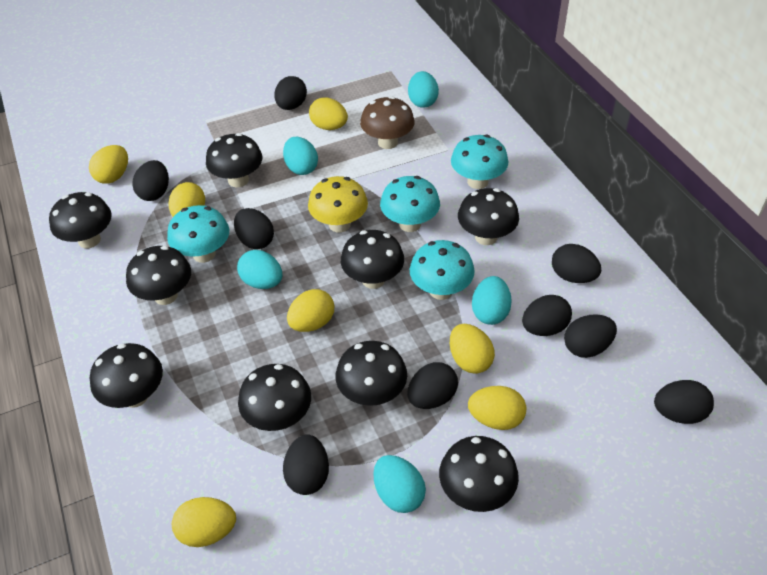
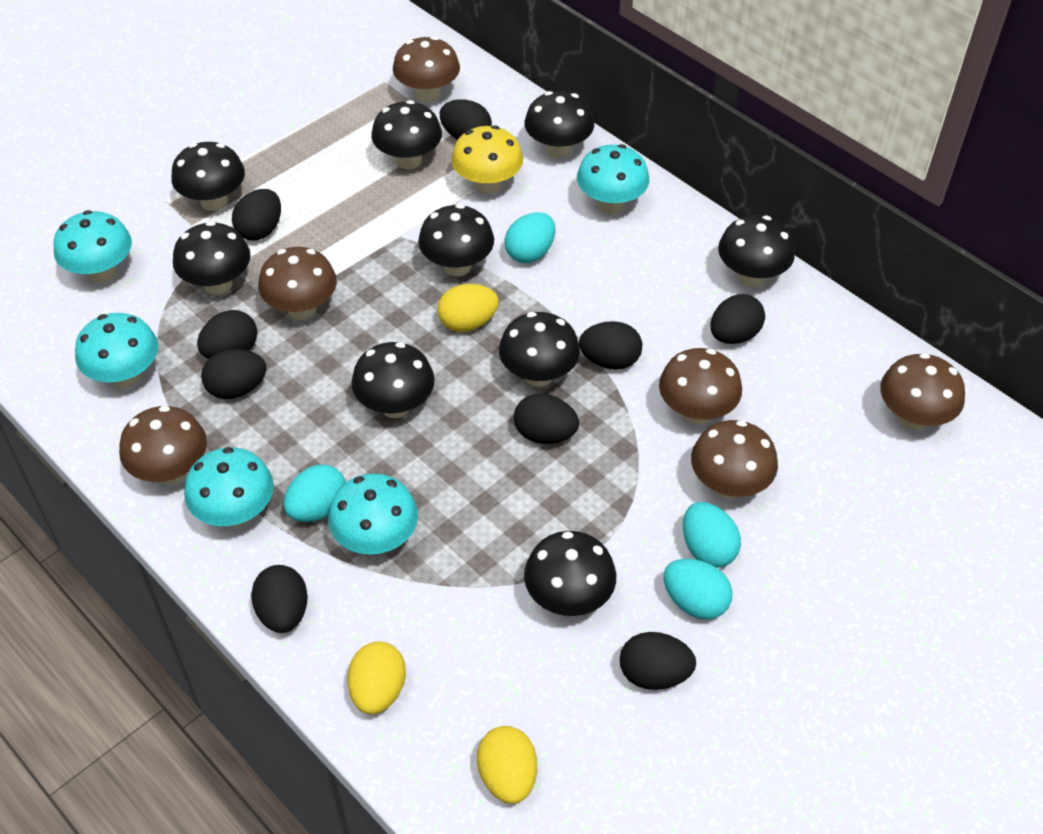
brown mushroom: [360,96,415,149] = 1 -> [119,406,207,484] [258,247,337,320] [393,36,460,102] [659,348,742,424] [691,420,778,499] [880,353,965,430] = 6
turquoise egg: [237,250,282,289] [283,137,318,175] [373,455,426,513] [408,71,439,108] [472,276,512,325] = 5 -> [283,464,346,522] [504,212,556,263] [664,559,733,620] [683,502,741,568] = 4
turquoise mushroom: [167,205,229,263] [380,176,440,232] [410,240,475,300] [451,134,508,189] = 4 -> [53,210,132,283] [75,313,158,388] [184,447,274,527] [328,473,418,555] [577,144,649,214] = 5
yellow egg: [89,145,128,184] [169,182,205,217] [172,497,236,547] [287,289,334,332] [309,97,348,130] [450,324,495,374] [468,386,526,430] = 7 -> [347,641,406,714] [437,284,499,332] [477,726,537,804] = 3

